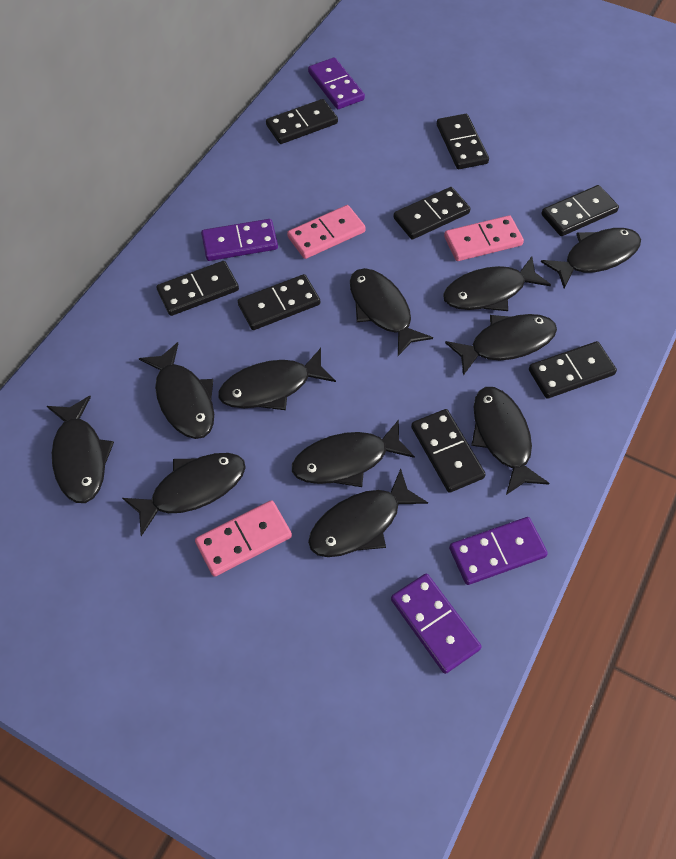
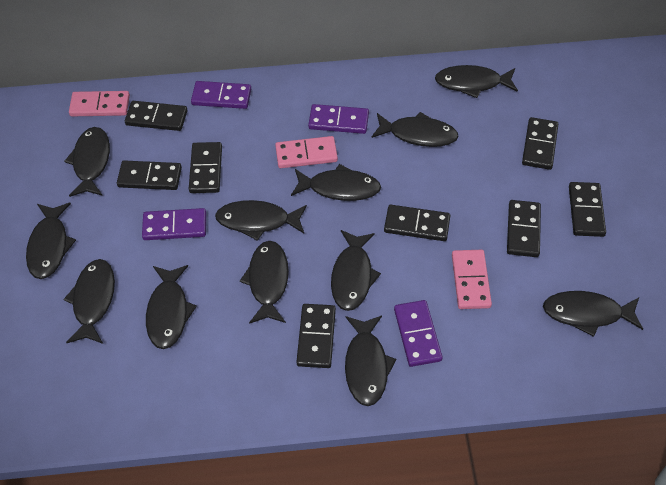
black fish: [47,396,114,503] [122,453,246,536] [139,342,214,439] [218,348,336,410] [292,420,415,487] [308,468,428,557] [350,268,433,356] [443,257,551,311] [445,314,557,376] [471,387,550,495] [541,228,641,289] = 11 -> [26,203,76,279] [63,259,115,344] [64,127,110,197] [146,265,197,349] [215,200,307,241] [240,241,289,324] [291,164,381,201] [331,230,381,311] [345,316,396,406] [371,112,459,147] [435,65,518,98] [543,291,643,337] = 12

